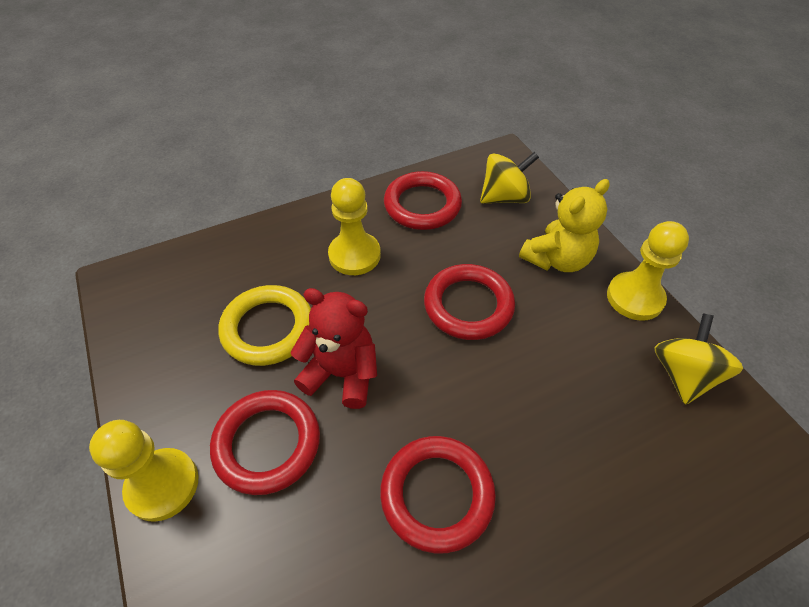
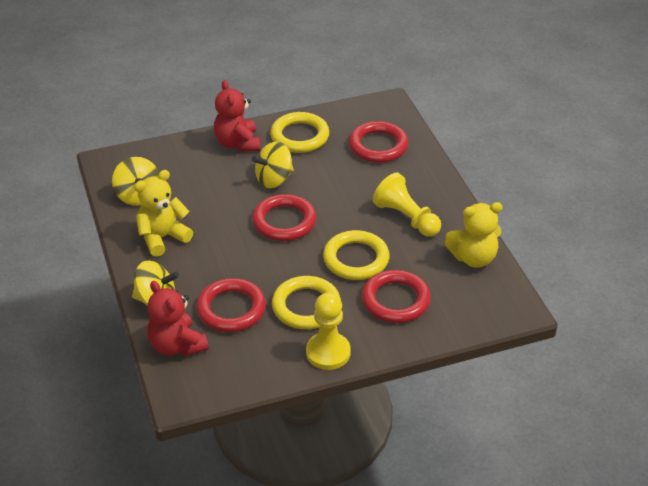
red teddy bear: [291,288,377,409] = 1 -> [147,281,209,357] [214,80,261,151] = 2
yellow pawn: [89,420,198,522] [328,178,381,275] [607,221,689,321] = 3 -> [306,292,351,370] [373,172,441,237] = 2
yellow ring: [218,285,311,366] = 1 -> [270,112,329,153] [272,276,341,329] [323,230,390,280] = 3
yellow spinning top: [480,152,539,204] [654,314,743,404] = 2 -> [112,157,159,206] [132,261,179,306] [252,141,294,188] = 3
yellow teddy bear: [519,179,610,272] = 1 -> [134,170,193,257] [445,202,503,268] = 2

